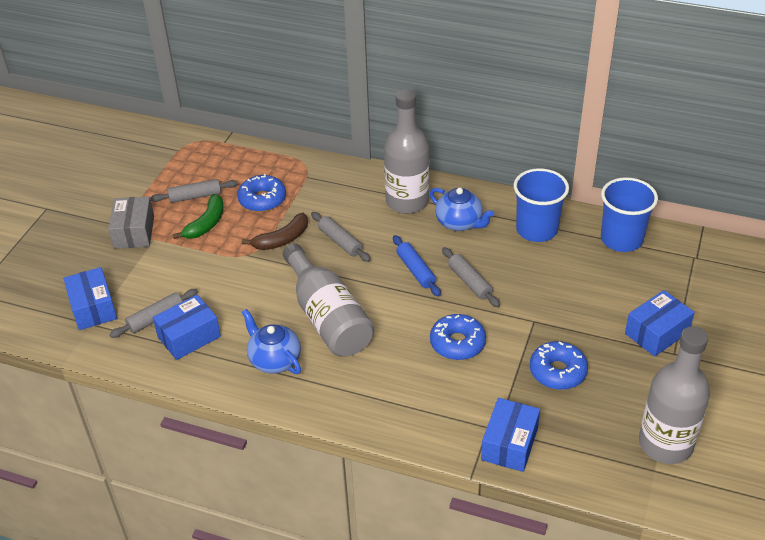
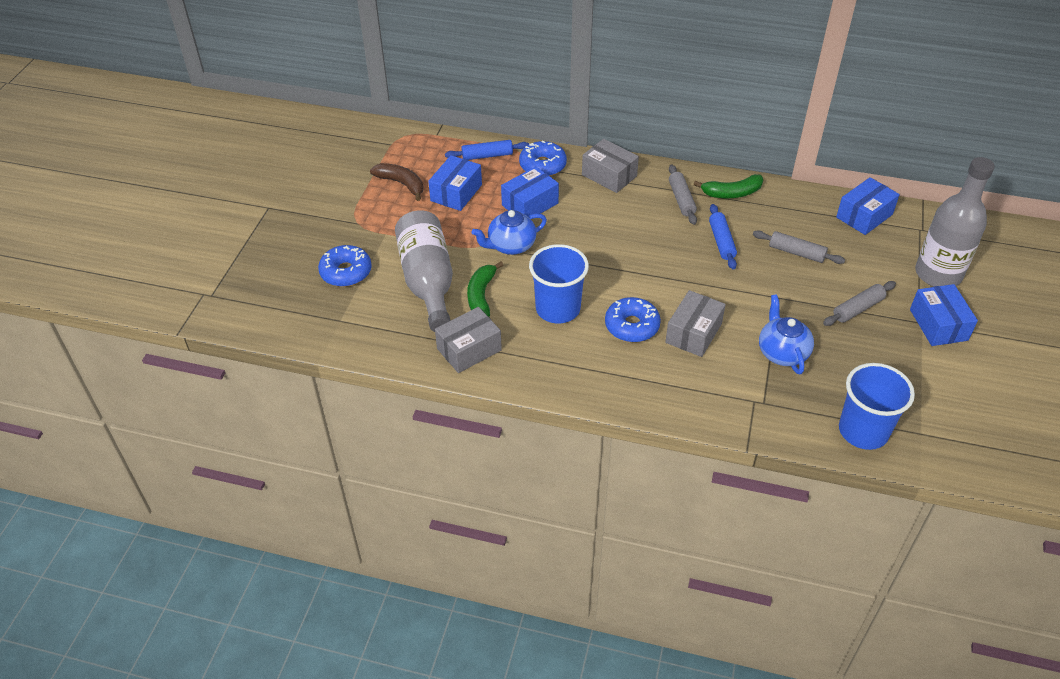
blue rolling pin: [393,235,441,297] = 1 -> [445,140,529,160] [709,204,737,270] = 2
green banana: [173,194,224,239] = 1 -> [467,261,503,317] [694,174,763,198] = 2
grey bottle: [283,243,374,357] [384,89,429,214] [639,326,710,464] = 3 -> [395,210,453,332] [915,157,995,287] = 2
grey box: [108,196,154,249] = 1 -> [435,307,502,373] [582,139,639,193] [665,290,726,357] = 3
grey rolling pin: [110,289,198,338] [150,179,238,203] [311,212,371,262] [442,247,500,307] = 4 -> [669,165,697,225] [753,230,845,264] [823,281,896,326] = 3

